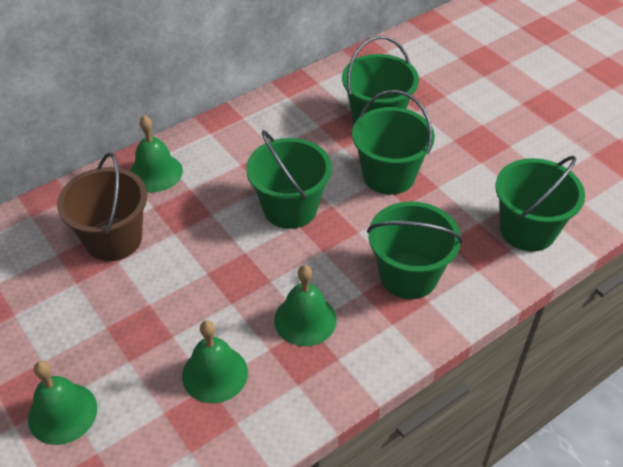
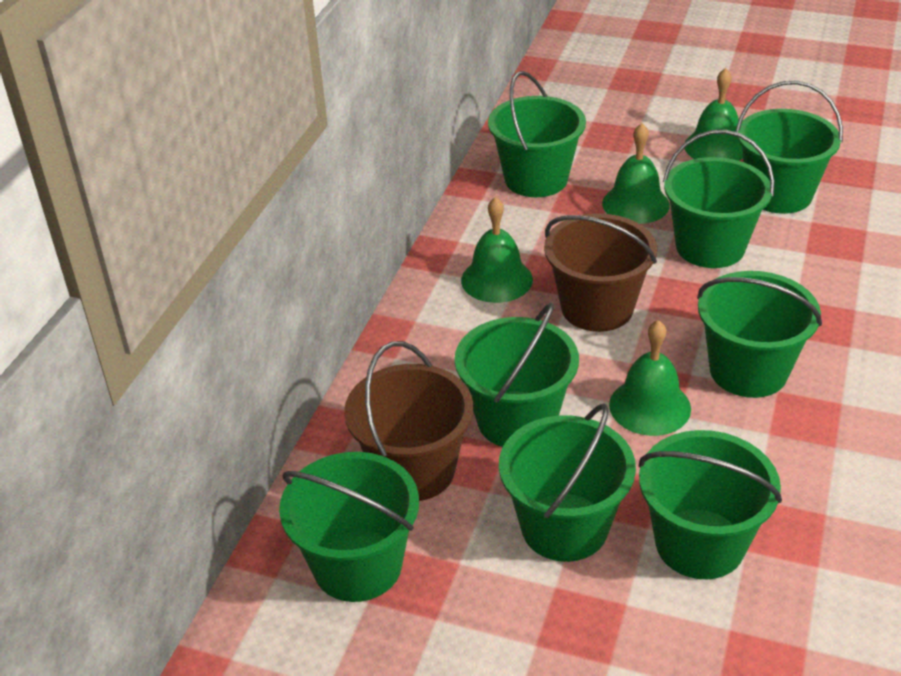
brown bucket: [57,153,147,261] = 1 -> [344,341,474,501] [544,214,657,332] = 2
green bucket: [246,130,332,229] [342,36,419,124] [352,90,435,195] [367,201,463,299] [496,156,585,252] = 5 -> [279,452,419,602] [455,302,579,447] [488,71,586,197] [499,404,636,562] [639,430,782,579] [663,130,774,268] [697,271,822,398] [736,80,843,214] = 8

